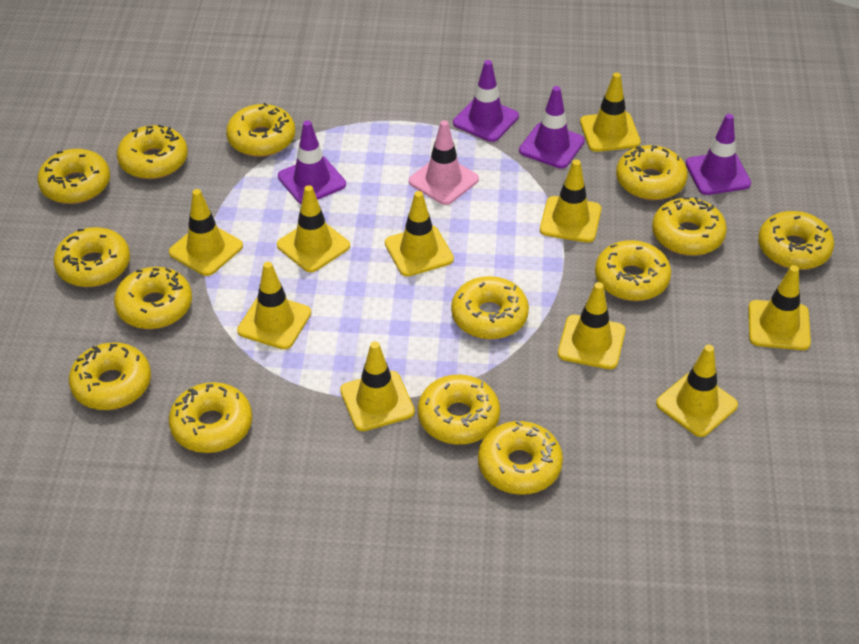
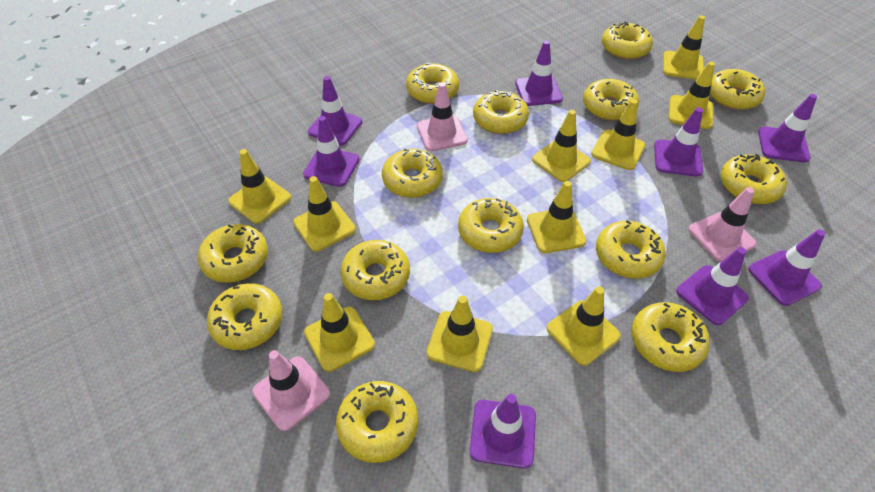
pink traffic cone: [409,120,479,205] = 1 -> [252,350,330,431] [417,82,468,151] [688,187,757,262] = 3
purple traffic cone: [278,120,346,204] [453,60,519,142] [519,86,585,169] [686,114,751,195] = 4 -> [303,116,360,187] [308,76,362,146] [469,394,536,469] [515,41,563,106] [654,107,703,177] [676,247,749,325] [748,229,825,306] [758,94,817,162] = 8

